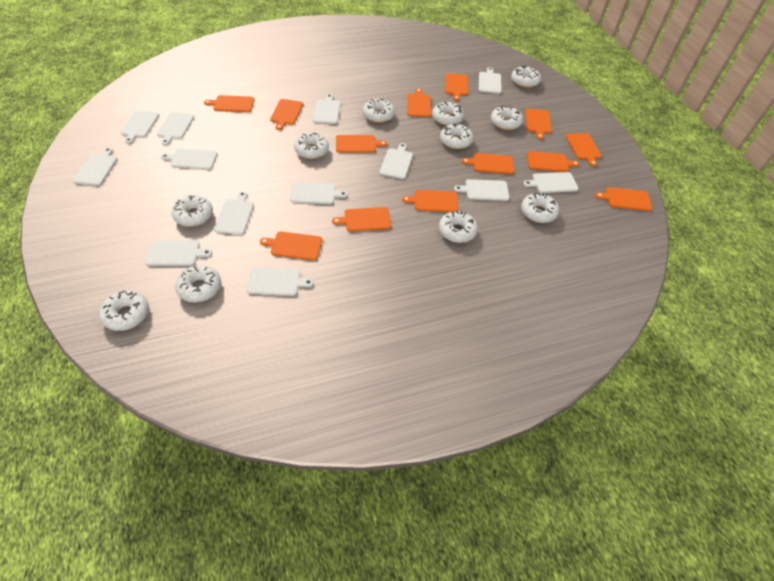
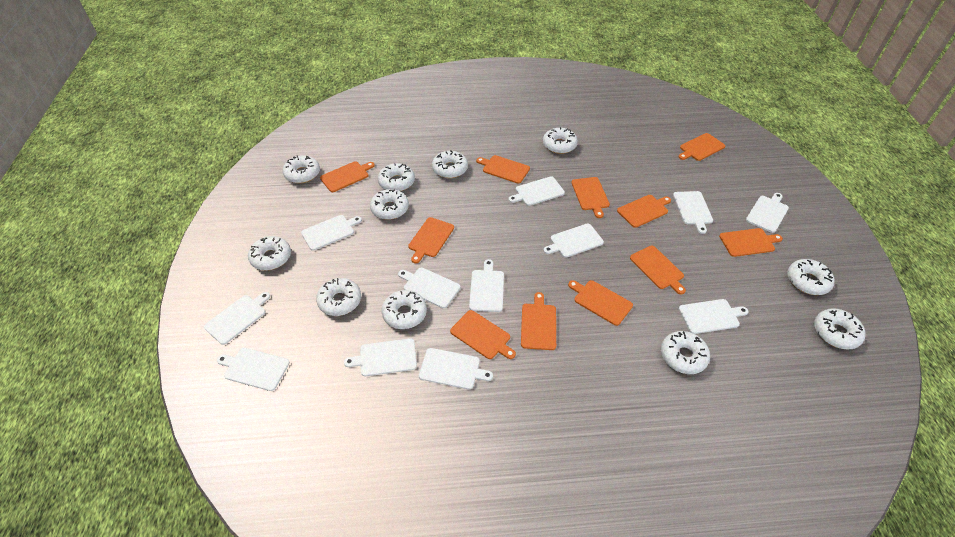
orange cutting board: [204,95,254,112] [260,232,322,260] [270,99,303,130] [332,207,391,232] [336,135,387,153] [402,190,458,212] [407,88,431,117] [445,73,468,101] [462,153,514,174] [525,108,552,140] [527,151,579,172] [566,133,601,167] [595,187,652,211] = 13 -> [320,161,375,192] [408,217,454,263] [450,310,516,359] [476,155,530,184] [521,292,556,350] [568,280,633,326] [571,177,610,218] [617,195,671,228] [630,246,686,294] [679,133,725,161] [719,228,783,257] = 11
white cutting board: [73,147,117,186] [120,110,159,144] [145,241,212,266] [157,112,194,145] [161,148,217,170] [214,191,254,235] [246,267,314,296] [290,182,348,204] [313,94,340,124] [379,143,413,179] [454,179,510,201] [479,67,502,94] [523,172,579,193] = 13 -> [204,292,270,345] [217,348,290,391] [301,215,362,251] [344,338,417,376] [398,267,461,308] [419,348,493,389] [469,259,504,312] [508,176,565,206] [543,223,604,258] [673,191,713,234] [679,299,749,334] [746,193,789,233] = 12

